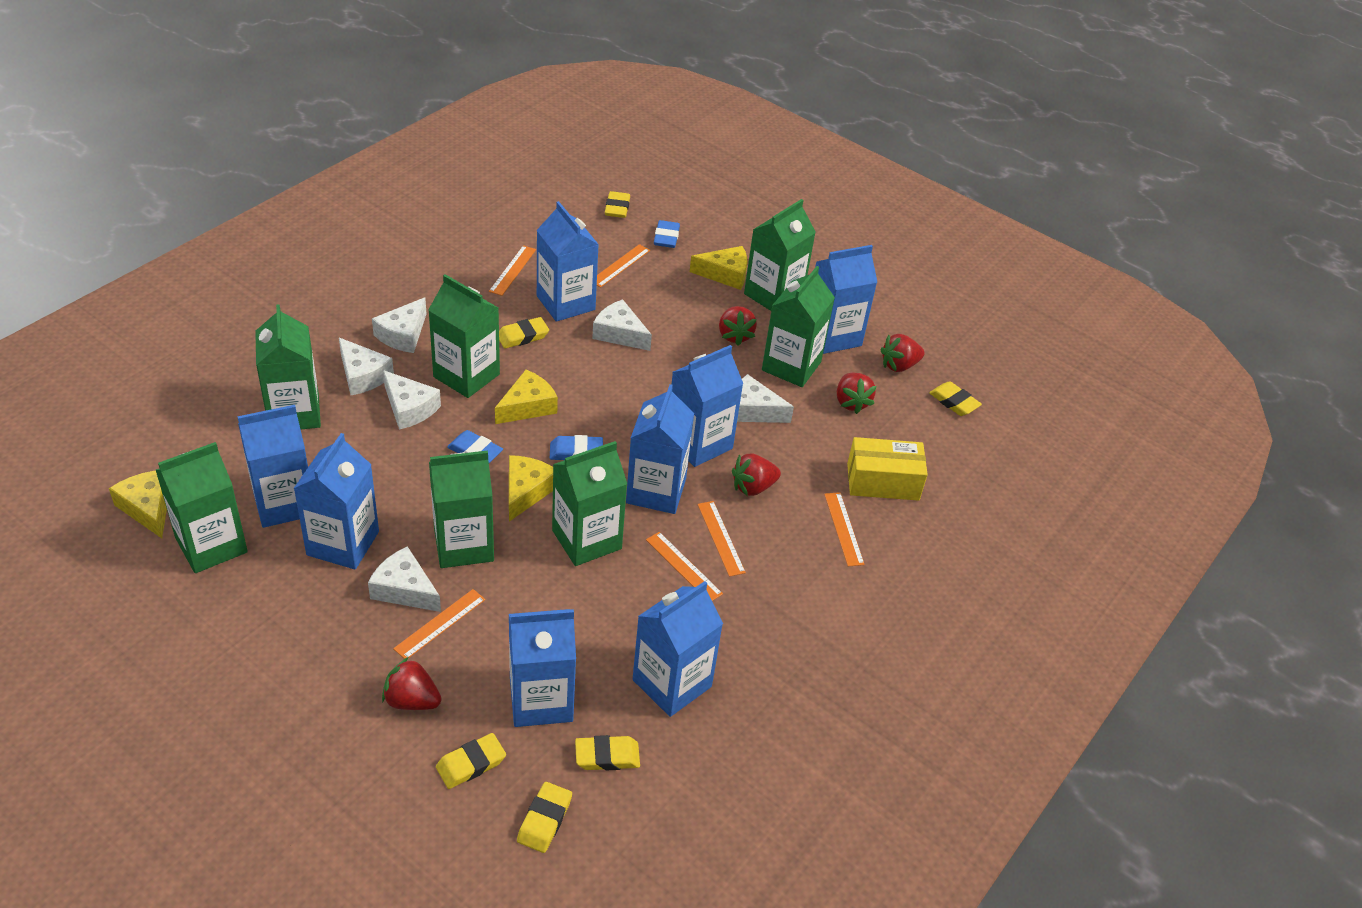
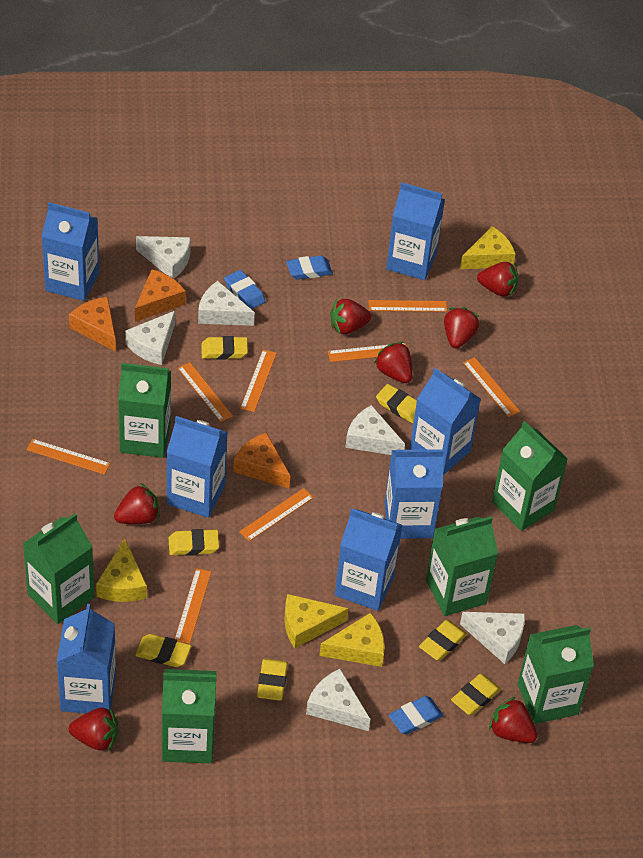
blue carton: [237,405,308,528] [293,433,379,569] [509,609,576,727] [537,201,599,322] [626,384,694,514] [633,581,723,717] [671,345,743,467] [815,245,877,354] = 8 -> [41,202,99,301] [57,604,116,713] [167,416,228,518] [335,508,402,611] [385,449,444,539] [386,182,445,280] [409,368,481,475] = 7
green carton: [156,442,248,573] [255,304,321,429] [428,274,500,398] [429,451,494,568] [552,441,627,566] [744,199,816,311] [762,266,835,387] = 7 -> [23,513,94,624] [118,363,171,458] [162,669,217,764] [426,516,498,616] [492,421,568,531] [518,625,594,724] = 6
orange cheese: none = 0 -> [69,297,116,352] [135,270,186,322] [233,432,291,488] = 3
orange ruler: [393,589,486,659] [489,245,536,296] [597,244,650,288] [646,532,723,601] [697,501,746,577] [824,492,865,566] = 6 -> [26,439,111,475] [175,568,211,644] [178,362,233,422] [239,488,314,541] [240,350,277,412] [328,343,406,362] [368,300,447,312] [463,357,520,417] = 8
red strawberry: [382,657,442,710] [719,306,757,346] [732,454,781,496] [837,373,877,414] [880,334,925,372] = 5 -> [69,707,118,751] [114,484,160,524] [330,299,372,334] [374,342,413,383] [444,307,479,348] [477,262,518,297] [489,697,537,743] = 7
yellow box: [847,437,928,501] = 1 -> none = 0
yellow eraser: [436,733,506,789] [499,317,549,349] [517,782,572,853] [575,735,640,770] [605,191,630,218] [929,381,982,416] = 6 -> [135,634,191,667] [169,529,219,556] [201,336,248,359] [257,658,288,701] [376,384,417,423] [419,620,467,661] [451,674,501,715] = 7

